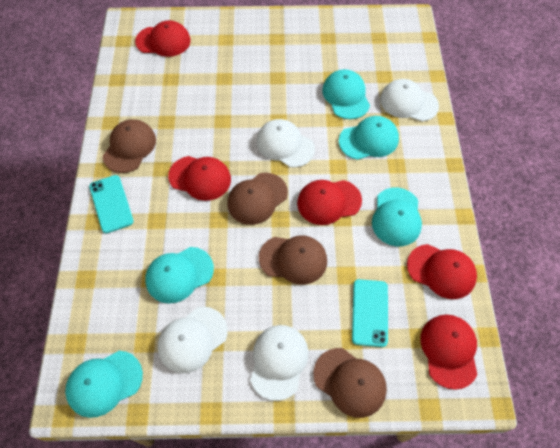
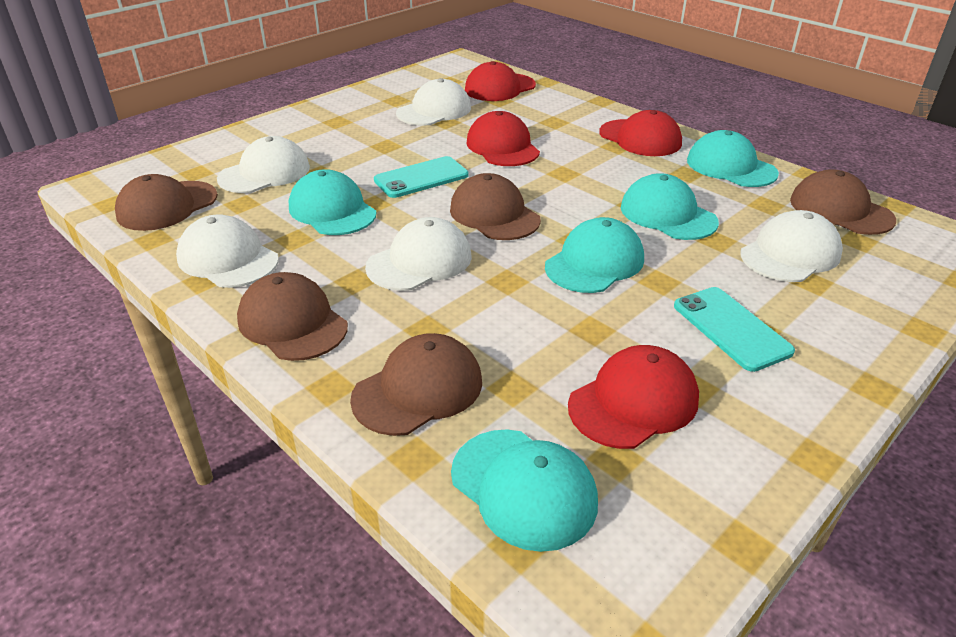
brown cap: [102,119,156,173] [227,173,288,225] [259,236,327,285] [313,348,387,418] = 4 -> [115,174,218,231] [237,272,348,361] [350,333,482,436] [450,173,541,240] [790,169,896,235] = 5
red cap: [135,20,191,57] [168,156,231,201] [297,180,362,225] [407,244,477,299] [420,314,477,390] = 5 -> [465,61,536,101] [467,111,540,166] [568,345,699,449] [599,110,682,156] = 4
white cap: [158,307,228,373] [250,325,309,401] [257,119,315,168] [380,79,439,122] = 4 -> [176,214,279,288] [217,136,310,193] [365,217,472,291] [396,78,471,126] [741,210,843,282] = 5

